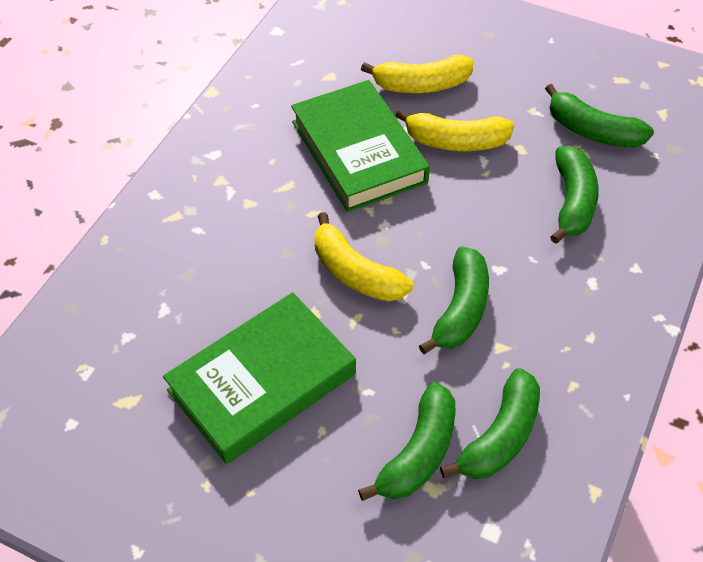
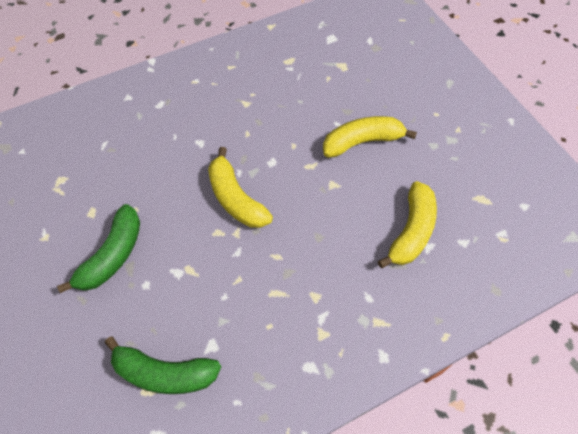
green banana: [358,382,455,501] [419,246,489,354] [440,368,540,479] [545,84,654,148] [550,146,599,244] = 5 -> [57,204,140,293] [105,336,221,394] = 2
green book: [163,292,356,464] [291,80,430,212] = 2 -> none = 0

